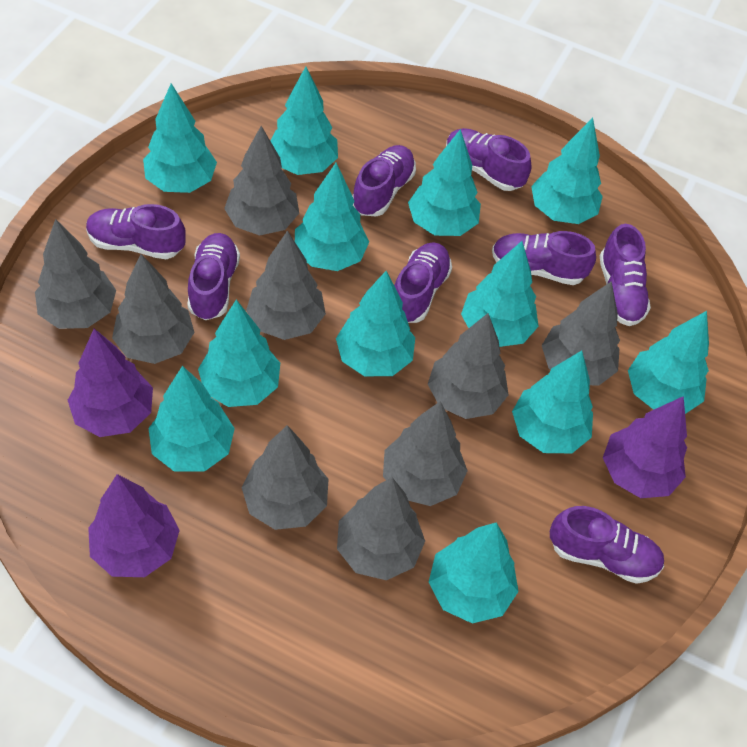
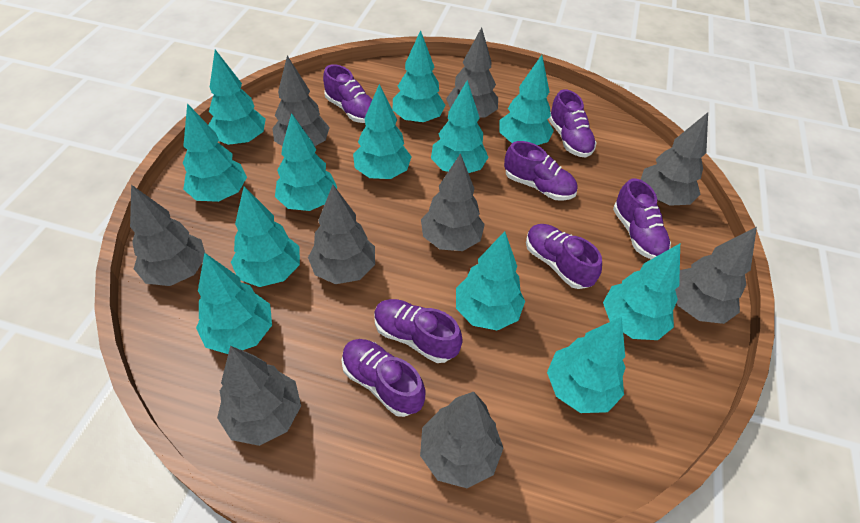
purple shoe: [86,204,186,259] [187,233,240,320] [352,145,416,216] [394,242,452,323] [446,128,531,191] [492,231,596,285] [550,506,664,584] [600,224,651,326] = 8 -> [323,64,372,123] [341,339,426,417] [374,299,463,363] [504,141,577,201] [526,224,602,289] [548,89,597,157] [613,178,671,259] = 7
purple tree: [68,329,153,437] [88,474,180,577] [603,396,687,498] = 3 -> none = 0

